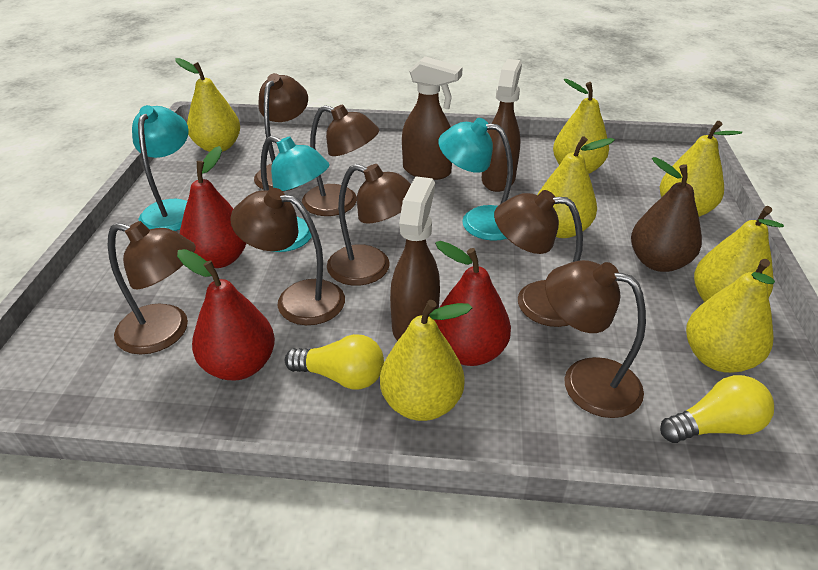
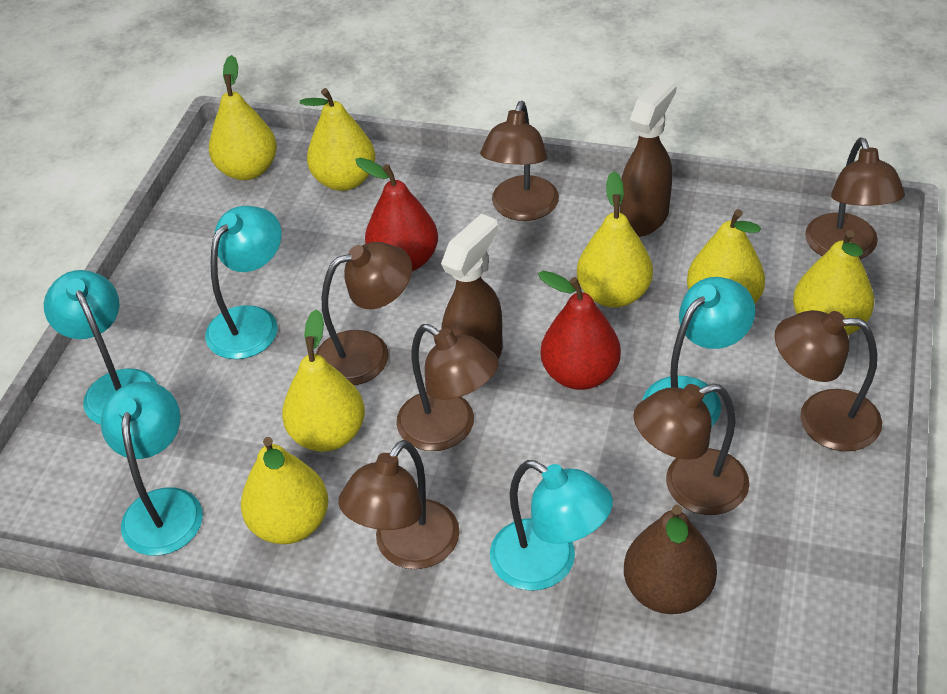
brown spray bottle: [390,176,440,341] [402,56,463,180] [482,59,522,192] = 3 -> [441,213,503,359] [619,77,677,237] = 2
red pear: [177,249,275,380] [180,146,247,268] [434,241,511,366] = 3 -> [355,158,438,271] [538,271,621,390] = 2
turquoise lamp: [132,105,189,231] [261,136,329,252] [438,118,513,241] = 3 -> [44,270,157,425] [101,382,203,556] [205,206,282,359] [490,460,613,591] [643,277,755,427] = 5
yellow light bulb: [285,334,384,389] [660,375,774,443] = 2 -> none = 0

